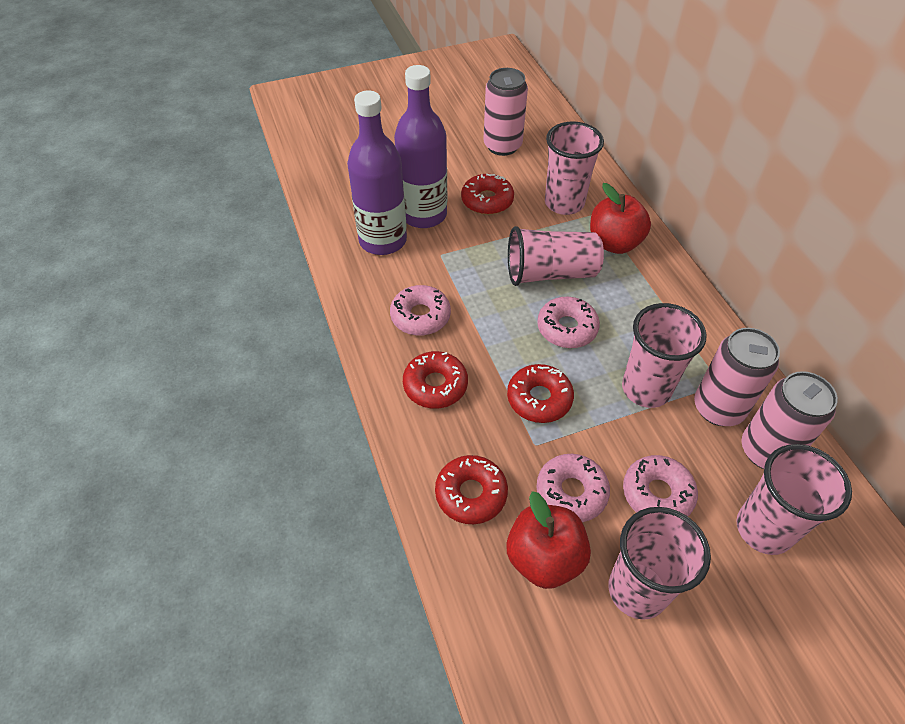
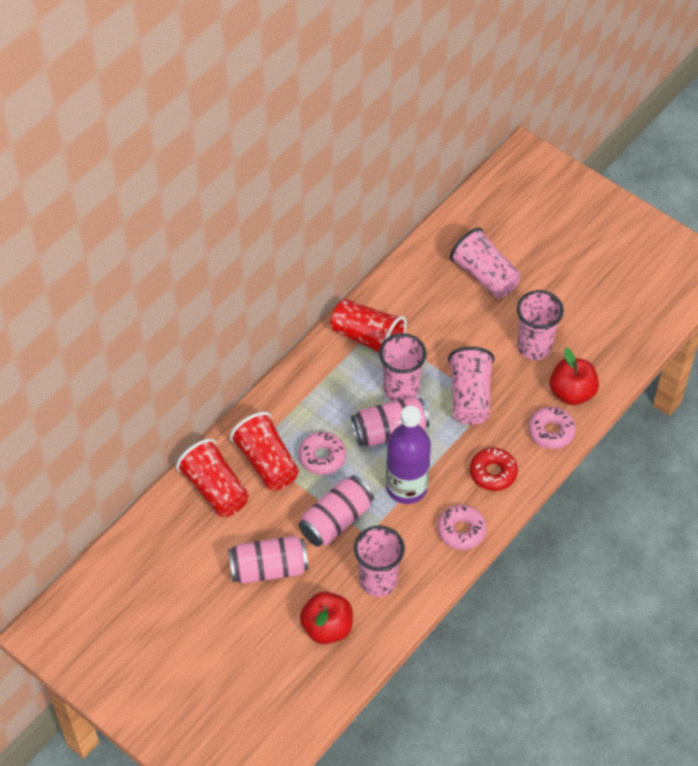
pink donut: [390,285,451,336] [536,454,610,522] [537,297,600,348] [623,455,698,516] = 4 -> [299,432,346,475] [438,505,486,550] [528,407,576,449] = 3
purple bottle: [347,90,407,255] [394,65,447,228] = 2 -> [386,406,431,504] = 1
red cup: none = 0 -> [176,439,249,517] [230,412,299,491] [330,299,407,353] = 3
red donut: [403,351,468,409] [435,455,508,524] [461,174,514,215] [507,364,574,423] = 4 -> [470,448,518,491] = 1

